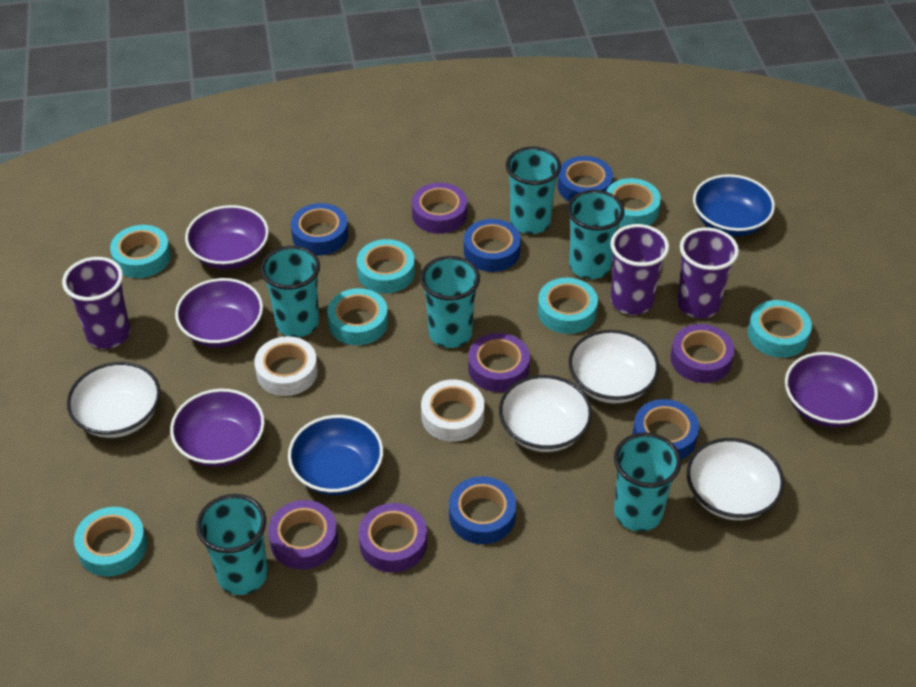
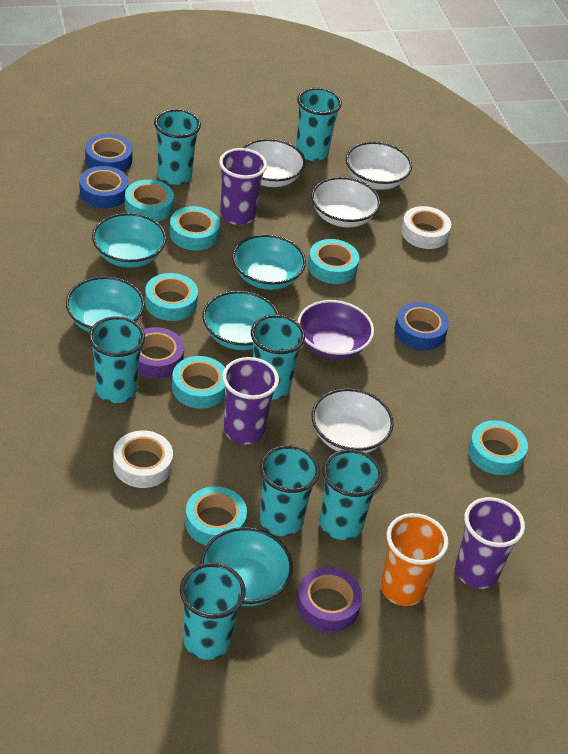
blue bowl: [288,415,383,495] [693,174,775,236] = 2 -> none = 0
blue tape: [291,203,348,255] [449,476,516,544] [464,219,521,272] [558,156,613,201] [633,399,699,460] = 5 -> [80,166,128,208] [85,134,133,172] [394,302,449,350] = 3
orange cup: none = 0 -> [381,513,448,606] = 1
purple bowl: [170,389,265,467] [175,278,263,348] [185,205,269,269] [785,352,878,427] = 4 -> [298,300,374,360] = 1
purple tape: [268,500,338,570] [358,503,427,573] [412,183,467,234] [468,333,530,392] [671,324,735,383] = 5 -> [138,327,184,379] [297,567,362,632] = 2
turquoise bowl: none = 0 -> [66,276,145,332] [92,213,166,268] [201,527,293,606] [203,291,279,350] [232,235,306,290] = 5
turquoise cup: [196,494,268,595] [260,246,320,337] [420,256,480,348] [506,147,561,234] [567,190,624,279] [614,432,681,532] = 6 -> [89,316,145,403] [154,109,201,185] [180,563,246,660] [251,315,305,400] [260,445,320,536] [296,88,342,161] [320,449,383,540] = 7

